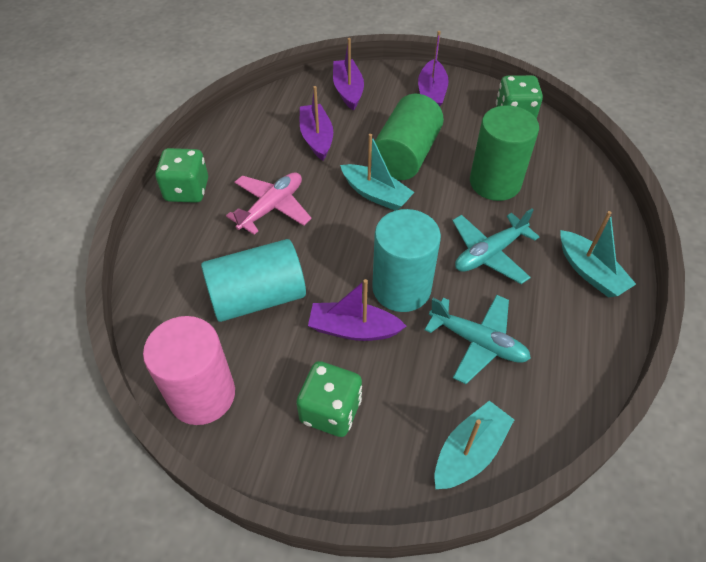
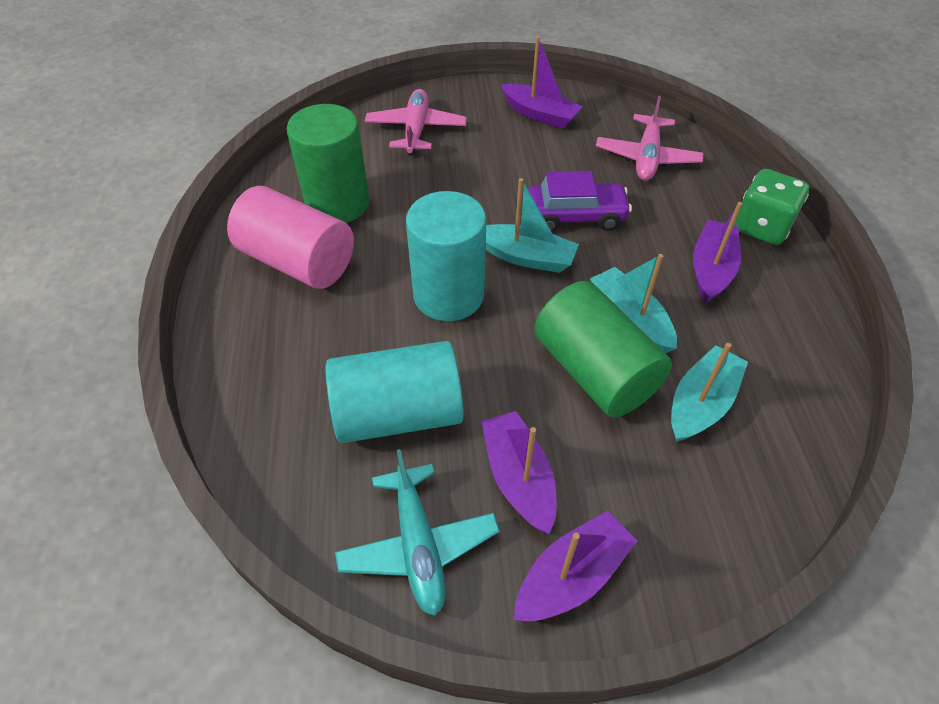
green dice: [155,148,208,203] [296,361,362,437] [496,75,543,119] = 3 -> [734,169,809,245] = 1
pink plane: [226,172,312,235] = 1 -> [365,89,467,155] [596,96,704,181] = 2
purple car: none = 0 -> [528,171,632,232] = 1
turquoise plane: [425,295,531,384] [452,209,539,284] = 2 -> [335,449,500,616] = 1

